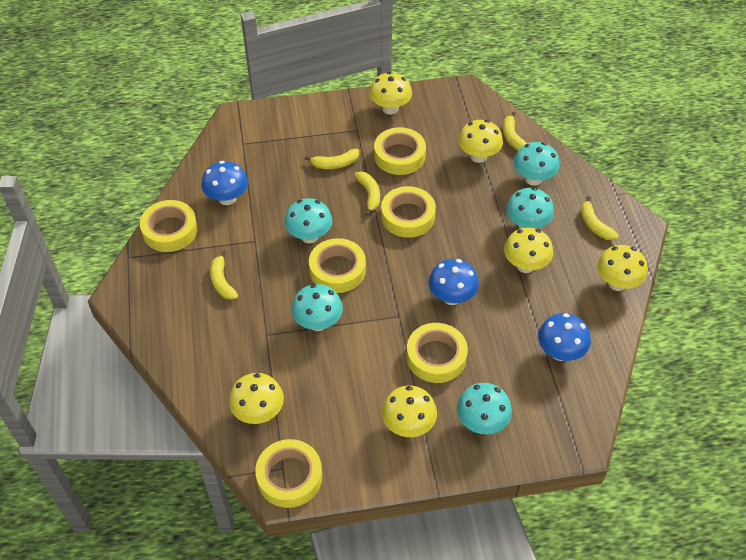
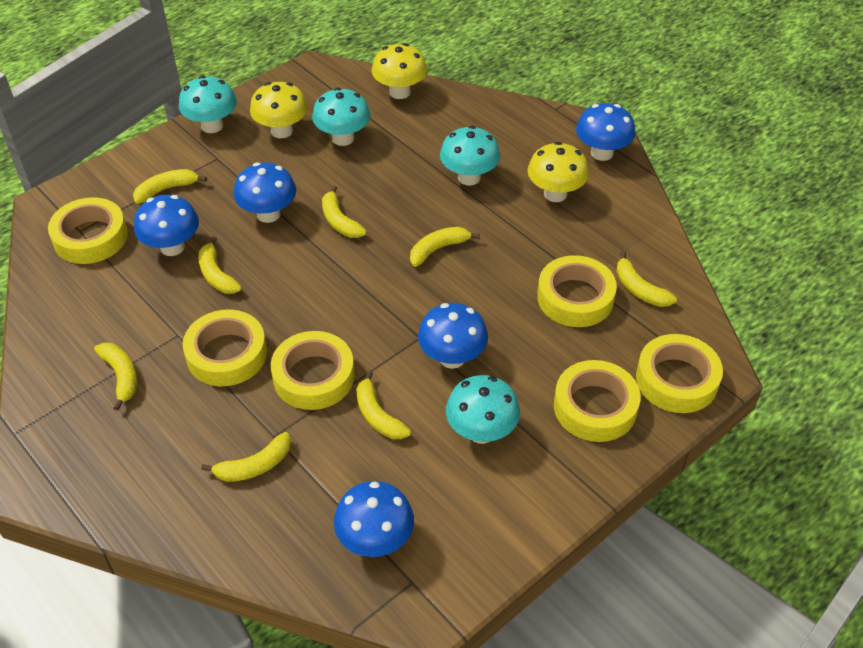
blue mushroom: [202,161,248,205] [429,259,479,305] [538,313,591,361] = 3 -> [134,195,199,256] [234,162,296,223] [334,481,414,557] [418,303,488,369] [576,103,635,161] = 5
turquoise mushroom: [284,198,332,243] [292,284,343,331] [457,383,512,434] [506,187,554,229] [514,142,559,186] = 5 -> [179,76,237,133] [312,88,371,146] [440,126,500,186] [446,375,520,444] = 4
yellow banana: [210,251,238,300] [305,149,359,169] [354,171,380,216] [503,112,527,151] [581,196,619,240] = 5 -> [94,343,137,411] [133,169,207,204] [198,237,242,294] [201,432,291,482] [322,185,367,238] [356,371,411,439] [410,227,480,267] [616,251,677,307] = 8
yellow mushroom: [229,373,284,424] [369,72,412,115] [382,385,437,437] [458,120,503,163] [504,227,553,273] [597,245,648,291] = 6 -> [250,82,308,138] [371,43,427,99] [528,142,589,202] = 3

